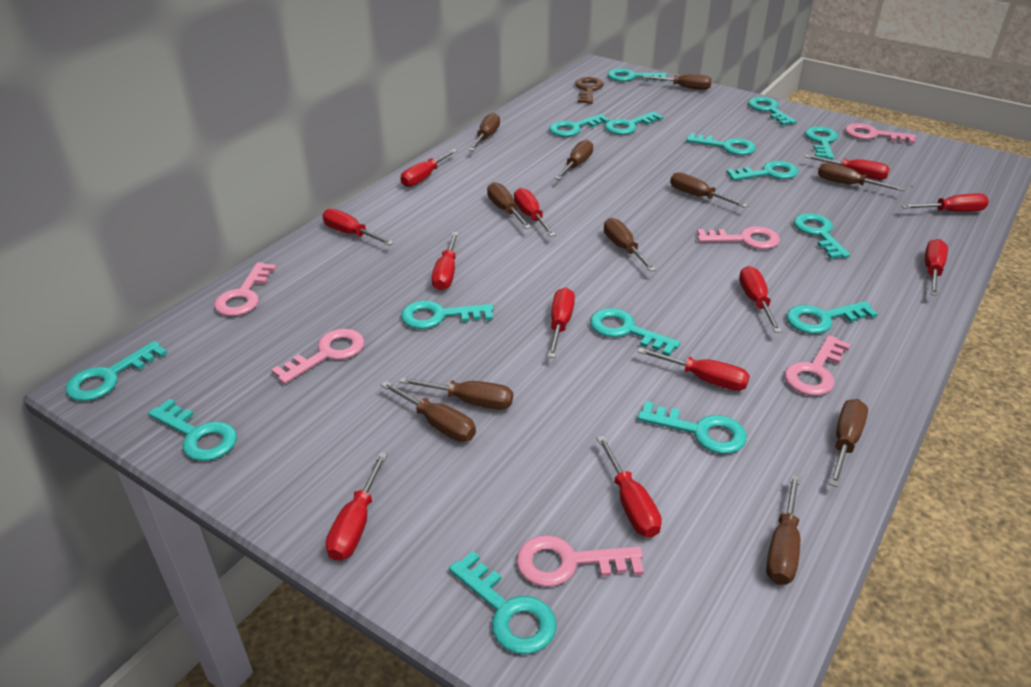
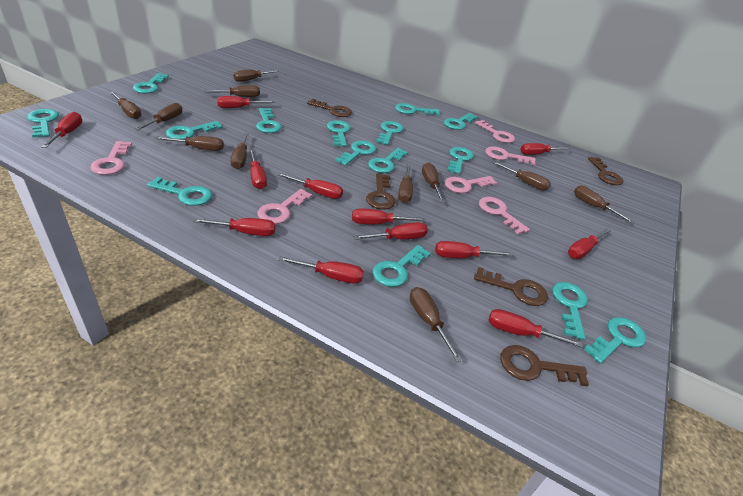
brown key: [575,77,604,104] = 1 -> [307,99,352,117] [366,174,396,209] [474,267,548,306] [500,345,589,386] [588,157,624,185] = 5

